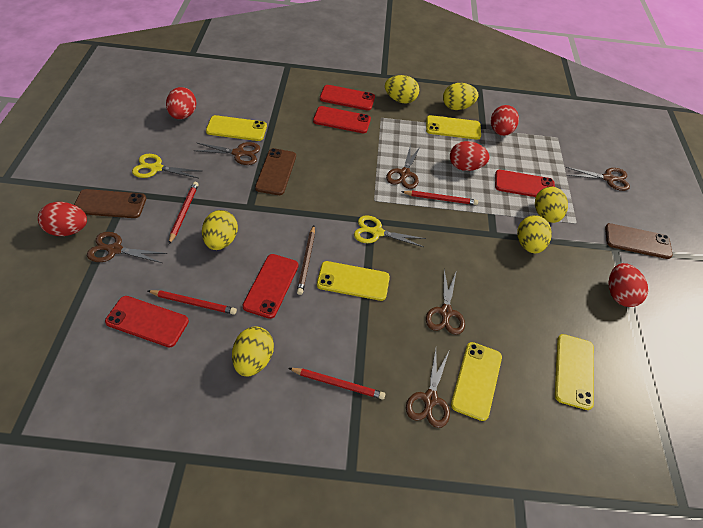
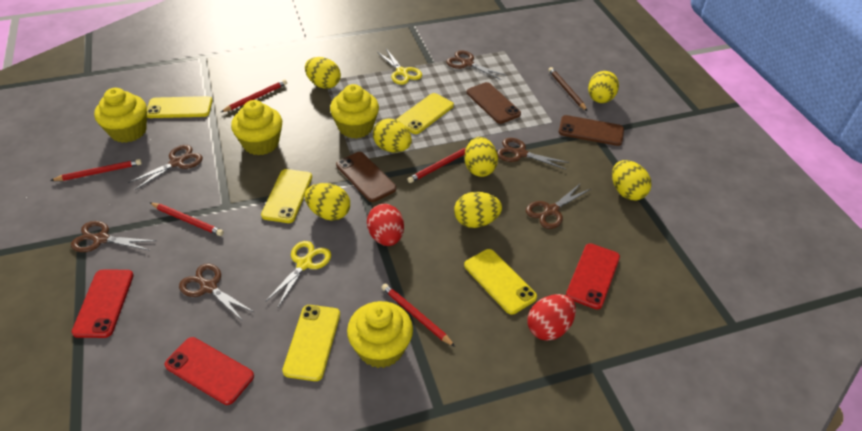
red egg: [38,202,87,236] [166,87,196,119] [450,141,489,171] [491,105,519,136] [608,263,648,307] = 5 -> [367,204,404,246] [528,294,576,341] = 2
red pencil: [148,290,237,315] [169,182,199,244] [288,368,385,400] [402,191,478,205] = 4 -> [50,159,142,181] [150,203,224,236] [221,80,287,112] [381,283,455,347] [407,148,466,183] = 5
red phone: [105,296,189,348] [242,254,298,319] [313,106,371,133] [320,85,375,110] [495,170,555,197] = 5 -> [72,269,134,338] [164,337,254,405] [566,243,620,309] = 3
yellow cupcake: none = 0 -> [94,88,147,143] [231,100,282,155] [330,84,379,139] [347,301,413,368] = 4
yellow egg: [202,210,238,250] [232,327,274,376] [385,75,419,104] [443,83,478,110] [517,215,552,253] [535,187,568,223] = 6 -> [305,57,341,89] [305,183,350,221] [373,119,412,153] [454,192,502,228] [464,137,498,177] [588,71,619,103] [612,160,652,200] = 7

